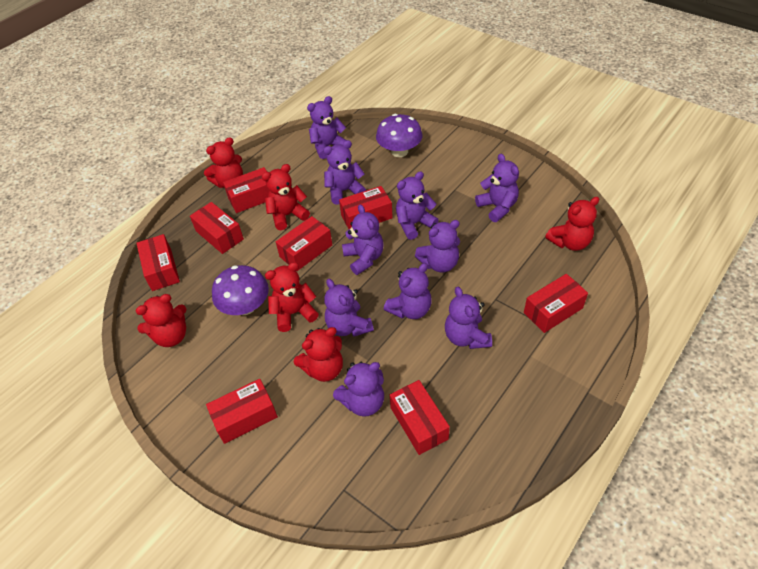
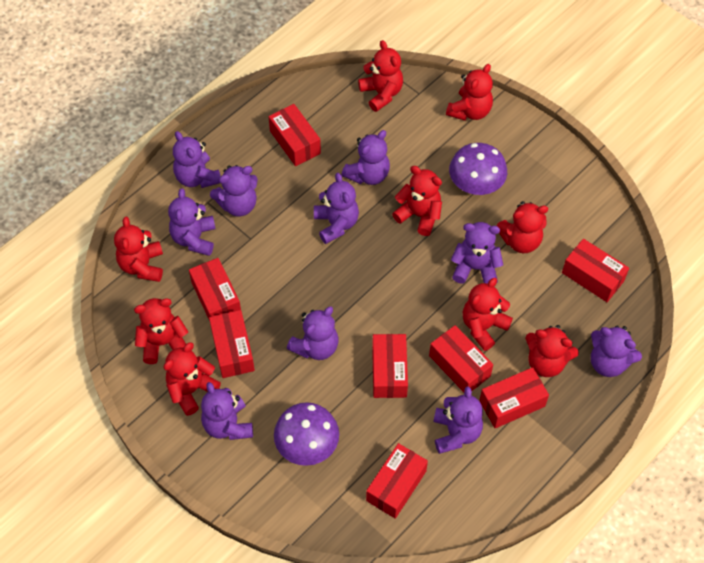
red teddy bear: [136,294,186,347] [204,137,243,188] [262,164,310,230] [265,262,319,332] [294,327,343,382] [545,197,599,251] = 6 -> [114,217,163,282] [134,298,188,364] [163,342,221,416] [358,40,403,112] [392,166,442,236] [446,64,493,121] [463,278,513,351] [496,201,548,253] [525,325,579,377] = 9

